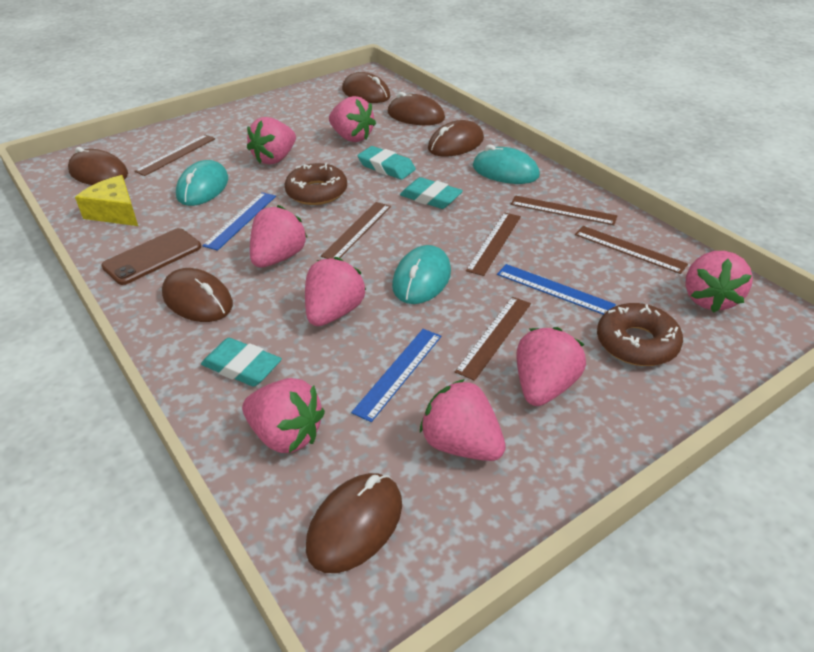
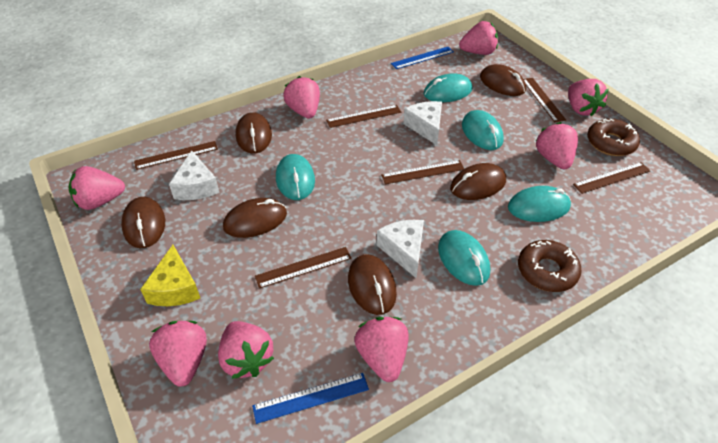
blue ruler: [202,192,276,251] [351,329,441,422] [497,264,616,315] = 3 -> [252,373,369,424] [391,47,454,69] = 2
brown phone: [101,228,201,285] = 1 -> none = 0
turquoise eraser: [201,338,282,387] [357,146,416,180] [400,177,463,209] = 3 -> none = 0
turquoise mouse: [176,160,228,206] [392,245,451,304] [473,145,540,184] = 3 -> [276,154,315,200] [424,73,473,102] [438,230,490,286] [462,110,504,150] [508,186,571,222] = 5
white cheese: none = 0 -> [169,150,220,200] [377,220,424,278] [403,101,442,145] = 3

